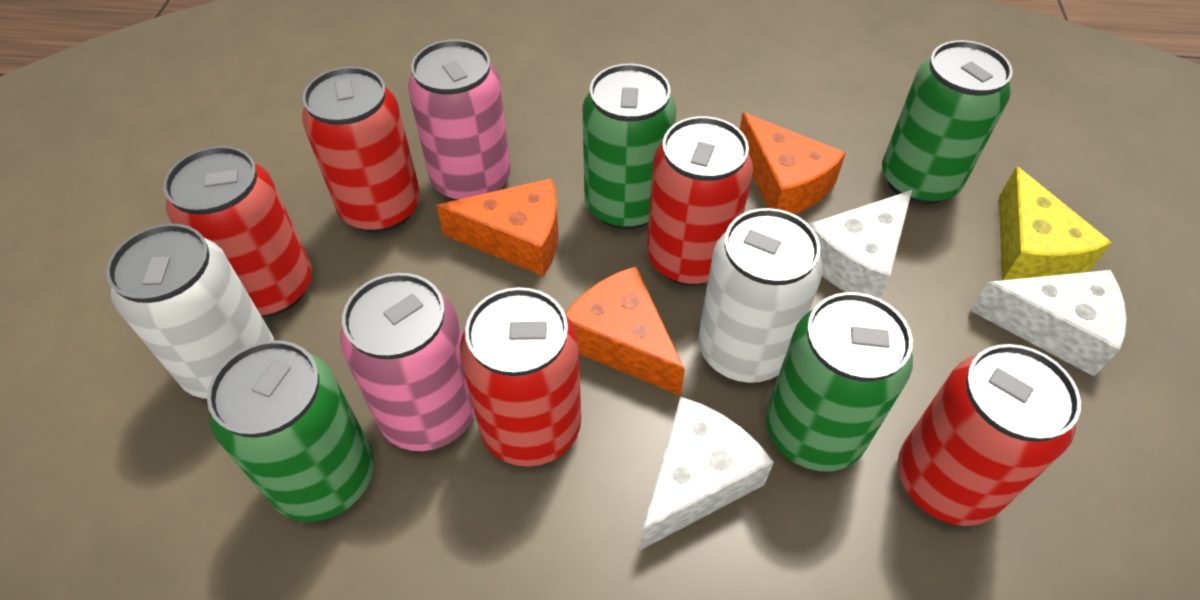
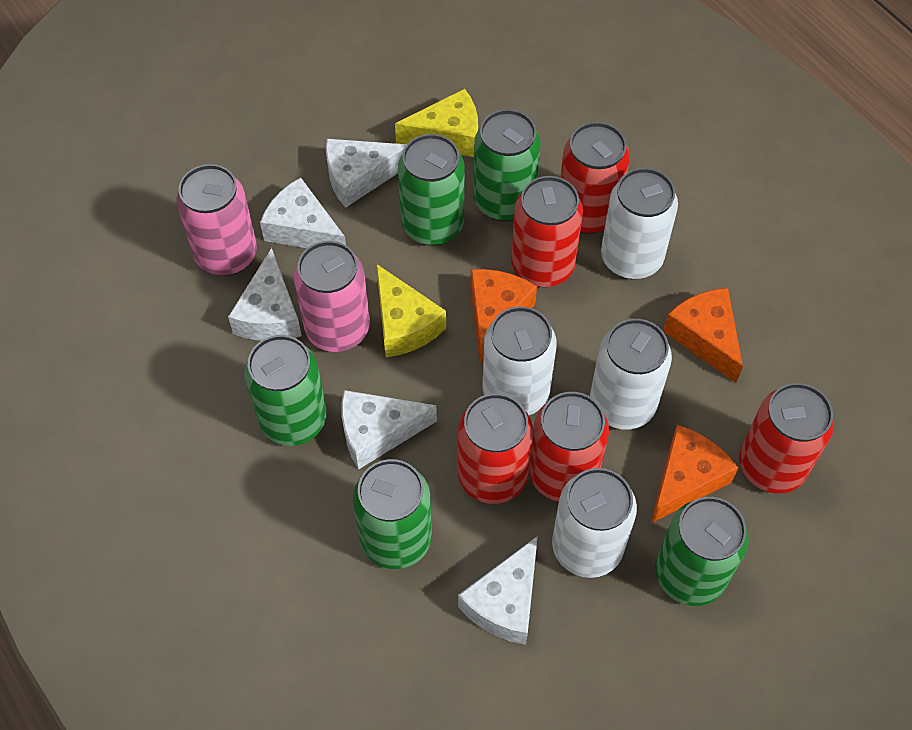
green can: [207,340,374,522] [582,64,677,230] [766,292,913,471] [882,40,1013,205] = 4 -> [244,335,327,446] [353,459,432,569] [398,134,465,246] [473,109,541,221] [655,497,749,606] = 5
white can: [106,224,274,399] [698,208,823,383] = 2 -> [482,306,557,415] [552,468,637,578] [590,319,672,430] [601,168,678,279] = 4
white cheese: [640,397,774,550] [809,190,912,299] [970,270,1127,376] = 3 -> [228,248,302,341] [260,177,346,248] [326,139,407,208] [341,390,437,470] [458,536,538,645] = 5
yellow cheese: [999,166,1112,280] = 1 -> [376,264,446,357] [395,89,478,157] = 2

